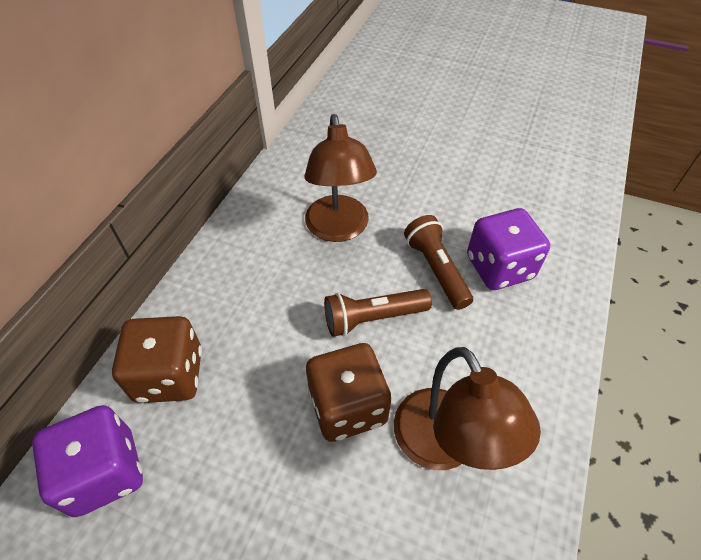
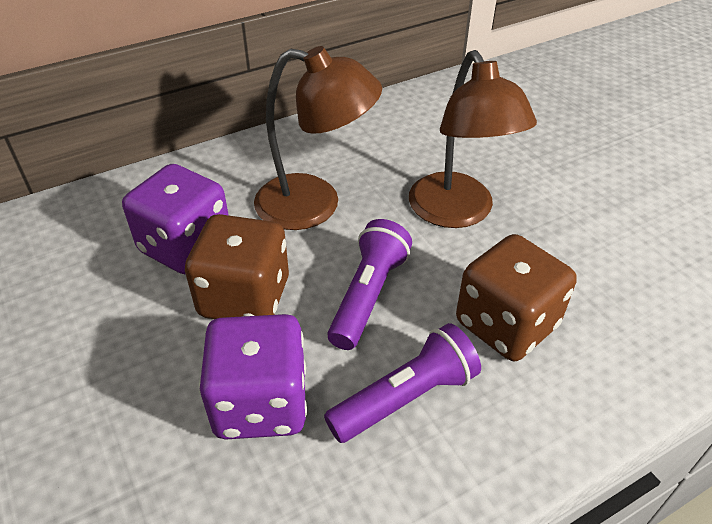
brown flashlight: [324,289,432,337] [404,215,473,310] = 2 -> none = 0
purple flashlight: none = 0 -> [324,323,481,443] [328,219,412,350] = 2

